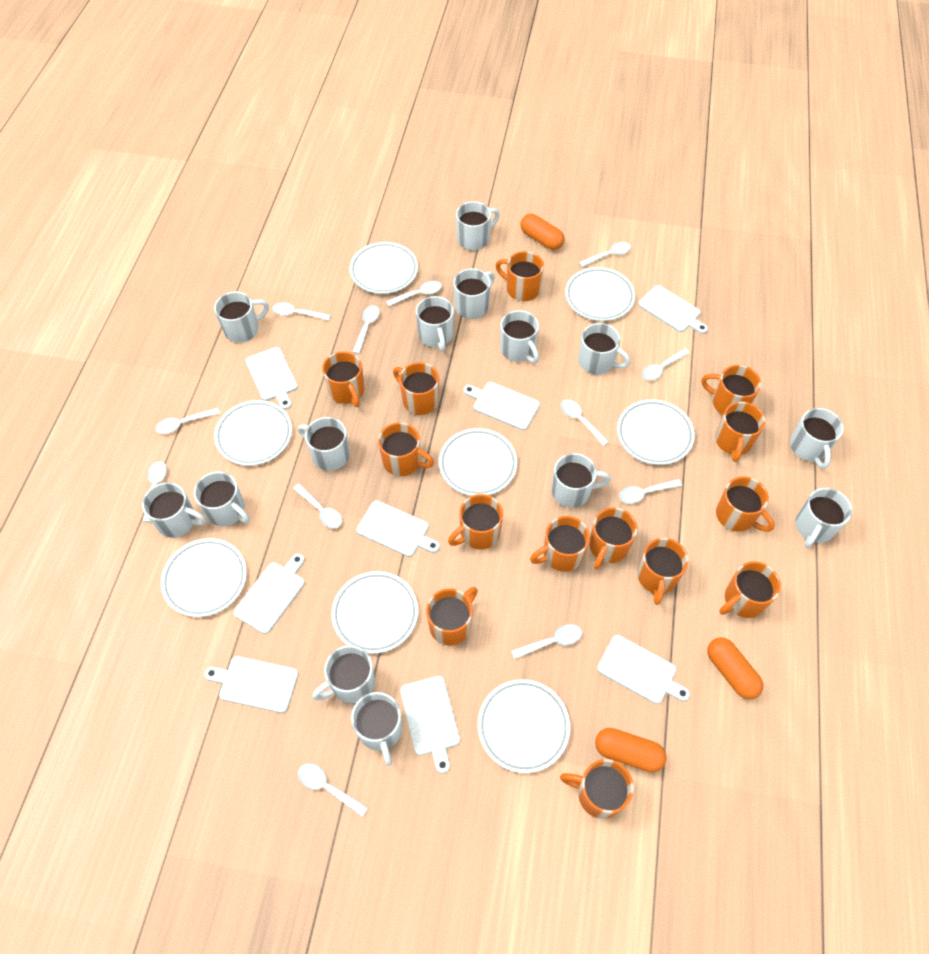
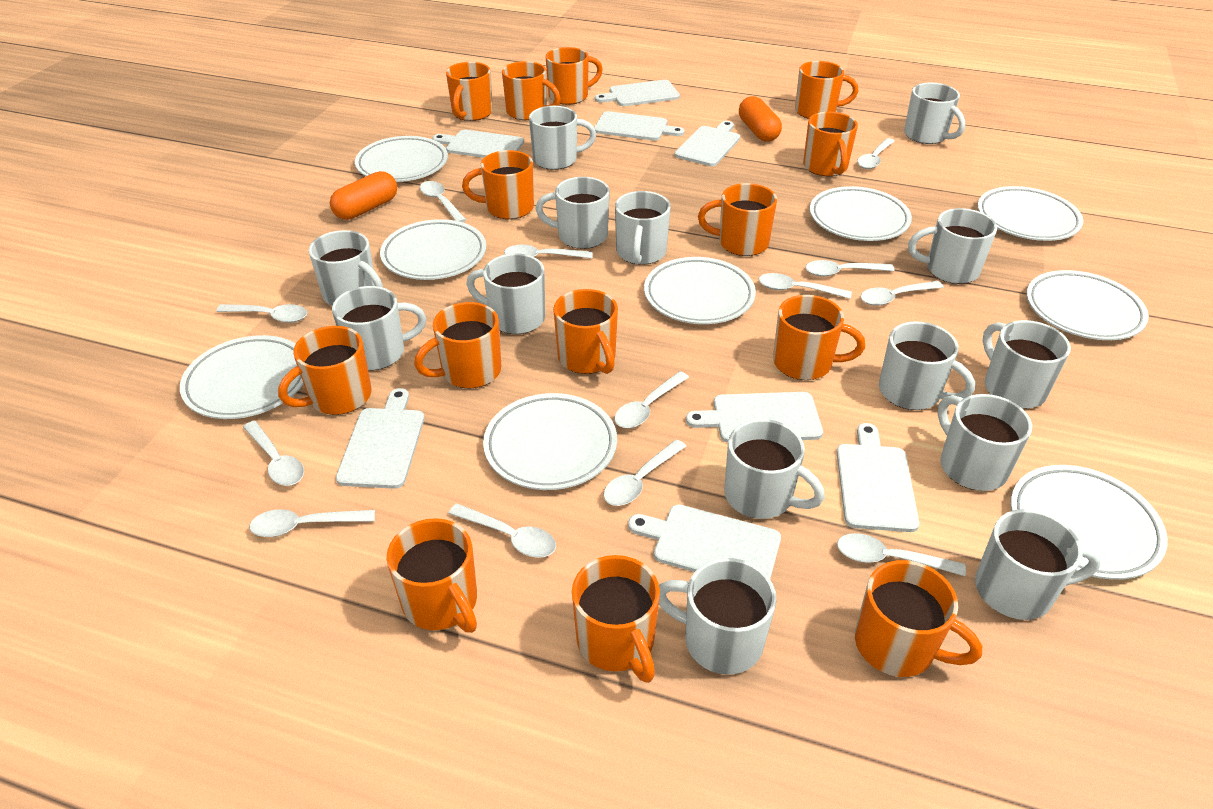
orange capsule: [520,214,564,250] [595,728,667,772] [707,637,763,700] = 3 -> [330,171,397,220] [739,96,782,141] = 2
white plate: [161,538,247,617] [214,400,292,466] [331,571,418,654] [349,242,418,294] [439,428,518,496] [477,679,570,773] [565,267,635,321] [617,399,695,465] = 8 -> [180,335,304,419] [355,136,448,182] [380,219,486,280] [483,393,617,490] [644,257,756,324] [810,186,912,241] [978,186,1083,241] [1011,465,1168,580] [1027,270,1149,340] = 9
white spoon: [143,461,167,522] [155,408,220,434] [272,302,331,321] [293,483,342,529] [298,763,368,817] [353,305,380,354] [386,281,442,306] [511,624,582,659] [560,400,609,446] [579,242,631,267] [619,479,682,504] [642,348,690,381] = 12 -> [216,304,307,323] [243,421,304,486] [249,509,375,537] [420,181,466,222] [448,503,556,558] [504,245,593,259] [603,439,686,506] [614,371,689,428] [759,273,852,299] [805,260,894,277] [837,533,966,576] [857,138,895,169] [860,281,944,306] = 13

